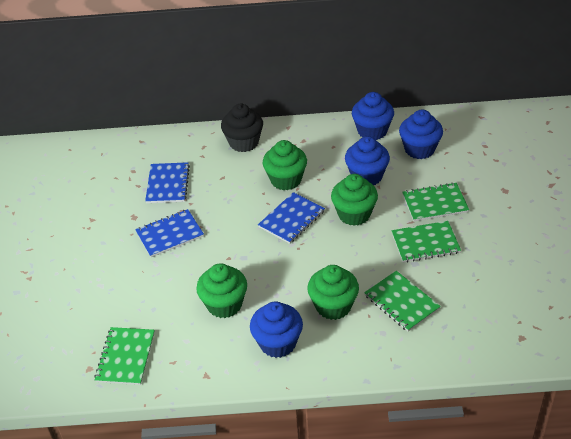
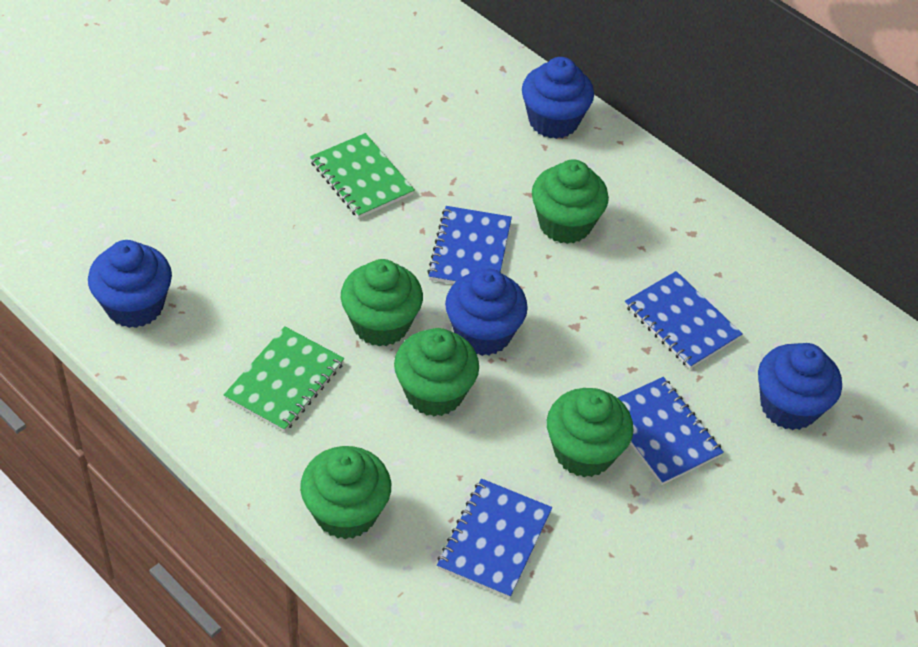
black cupcake: [221,104,263,152] = 1 -> none = 0
blue notebook: [135,209,204,257] [145,162,190,203] [258,192,325,244] = 3 -> [427,206,512,284] [437,479,552,599] [618,377,724,485] [625,271,742,369] = 4
green cupcake: [196,263,247,318] [263,140,307,190] [307,265,359,320] [331,174,378,226] = 4 -> [300,446,391,539] [341,259,423,347] [394,328,479,417] [532,159,609,244] [547,388,633,477] = 5
green notebook: [94,327,155,385] [364,271,441,332] [392,221,461,263] [403,182,469,221] = 4 -> [224,326,344,432] [310,133,415,219] = 2

